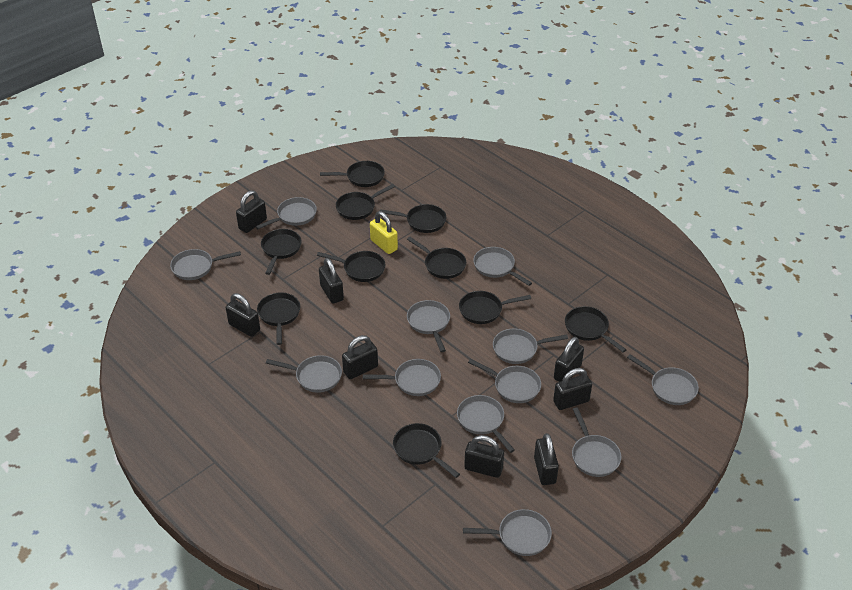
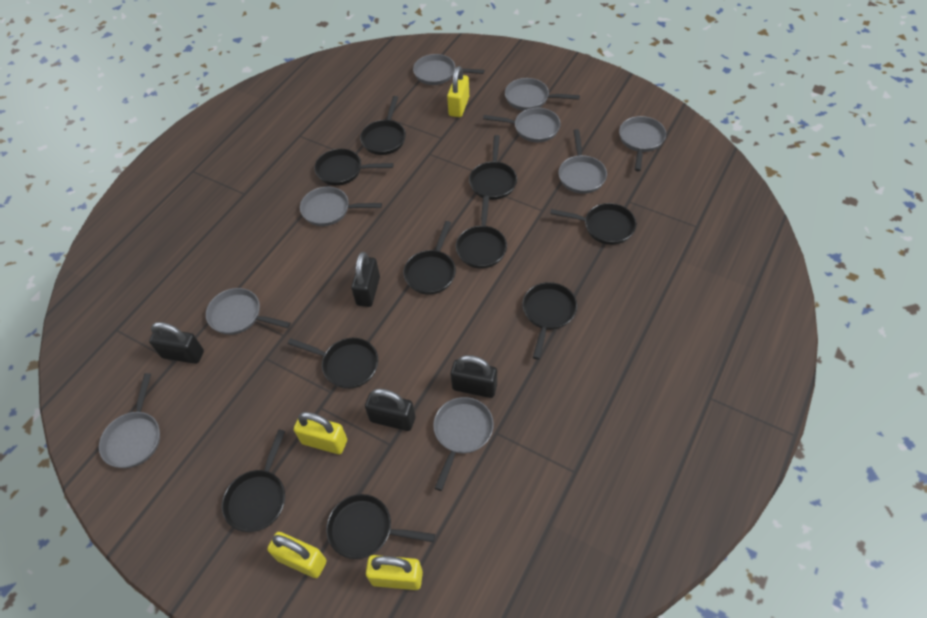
black padlock: [226,293,260,337] [236,190,267,233] [319,258,344,304] [342,335,378,379] [464,435,504,478] [534,433,559,485] [553,368,592,410] [554,337,584,382] = 8 -> [149,322,204,364] [351,252,380,307] [365,389,415,431] [450,355,497,398] = 4
grey pan: [170,249,241,280] [256,197,317,229] [266,355,342,393] [363,359,441,396] [407,300,450,352] [457,395,515,453] [463,509,552,556] [468,359,541,403] [473,247,532,286] [493,329,568,364] [572,407,621,477] [627,354,699,405] = 12 -> [99,373,160,468] [206,288,291,335] [300,187,382,226] [413,54,484,85] [433,397,494,491] [483,108,561,142] [505,78,580,111] [559,129,607,194] [619,116,666,171] = 9
yellow padlock: [370,211,398,254] = 1 -> [267,532,327,578] [294,412,347,454] [366,555,423,590] [447,66,469,117] = 4

